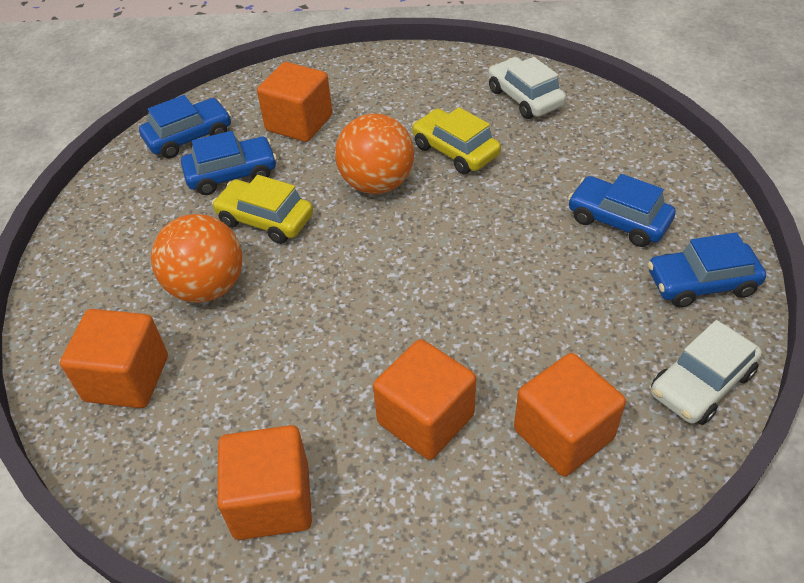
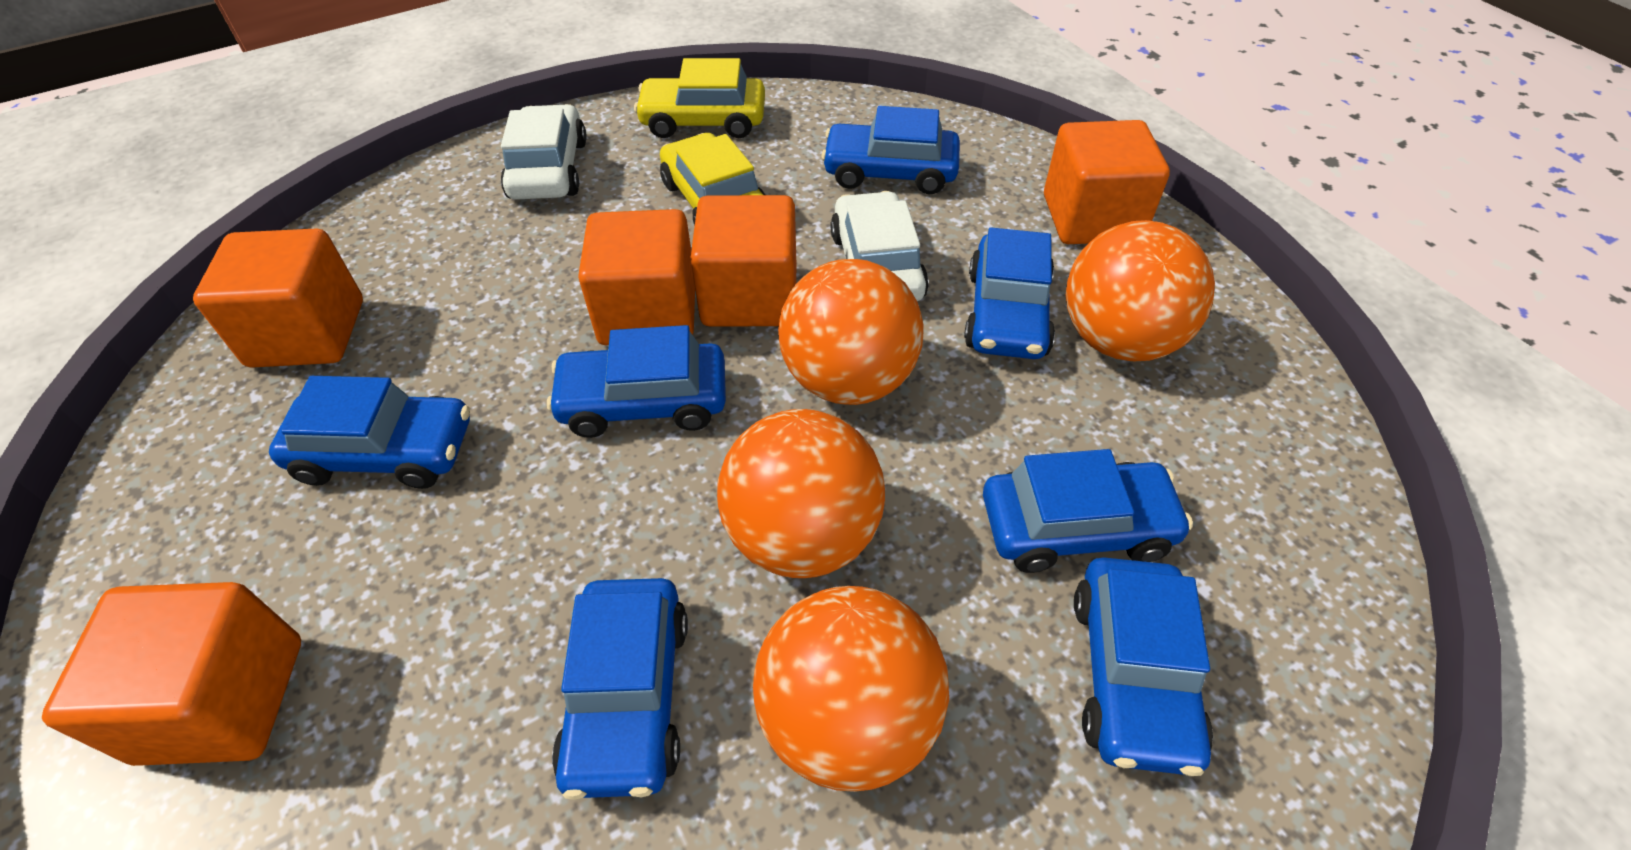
blue car: [139,95,231,158] [181,131,277,195] [568,174,676,247] [648,232,766,308] = 4 -> [269,376,470,489] [547,325,726,438] [552,578,688,800] [821,106,960,194] [964,228,1055,359] [983,449,1193,573] [1074,557,1213,776] = 7
orange ball: [151,214,242,303] [335,114,414,194] = 2 -> [717,409,885,578] [753,586,949,792] [778,259,923,405] [1066,220,1215,361] = 4

